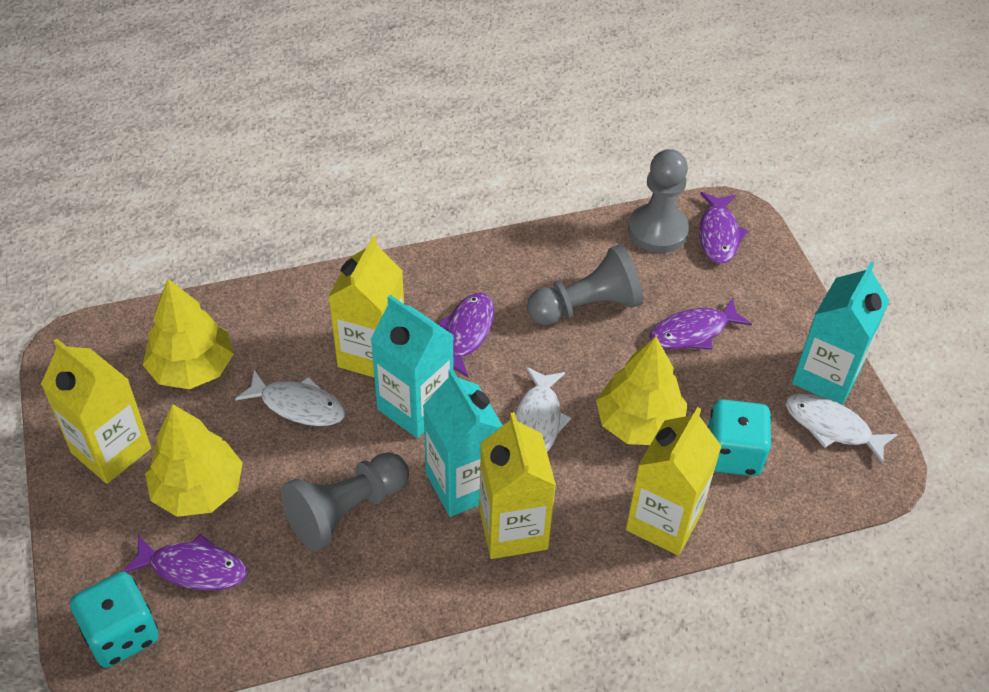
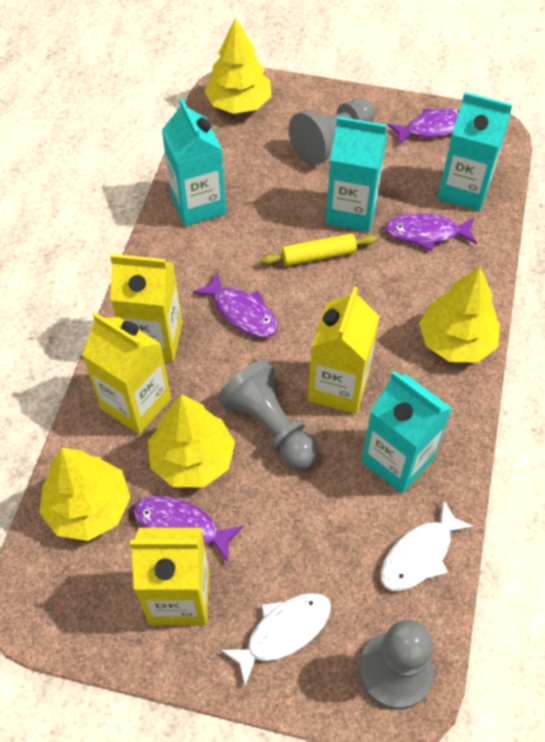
turquoise carton: [371,295,454,438] [423,369,503,517] [792,262,890,405] = 3 -> [162,98,226,226] [326,116,387,232] [361,371,452,494] [438,92,513,211] = 4
turquoise dice: [70,572,158,668] [707,399,772,476] = 2 -> none = 0
white fish: [235,370,346,426] [515,367,571,452] [785,393,898,464] = 3 -> [220,593,331,686] [380,500,474,591] = 2
yellow rolling pin: none = 0 -> [261,233,376,266] = 1
yellow tree: [143,279,234,389] [145,404,243,517] [596,336,687,445] = 3 -> [39,448,131,541] [148,394,235,487] [204,17,271,114] [419,267,500,362] = 4

